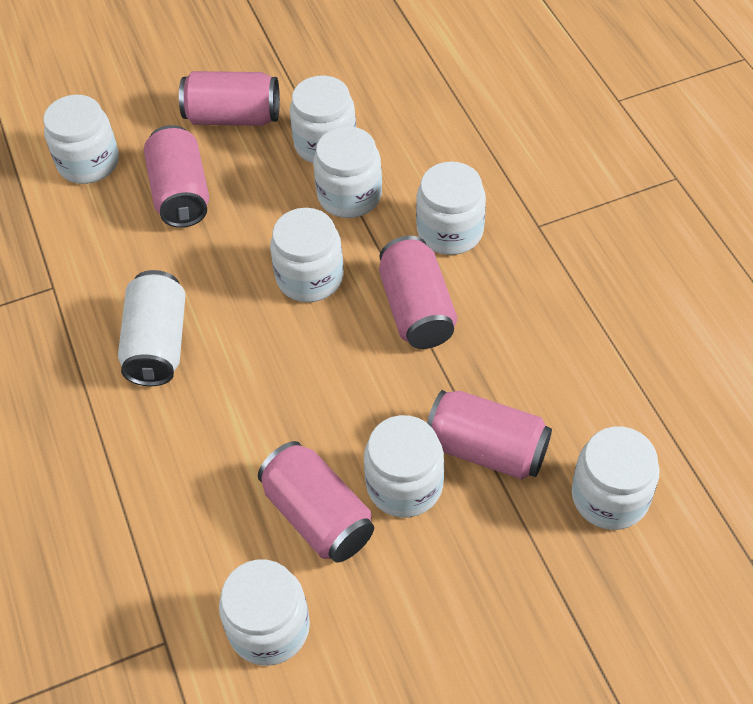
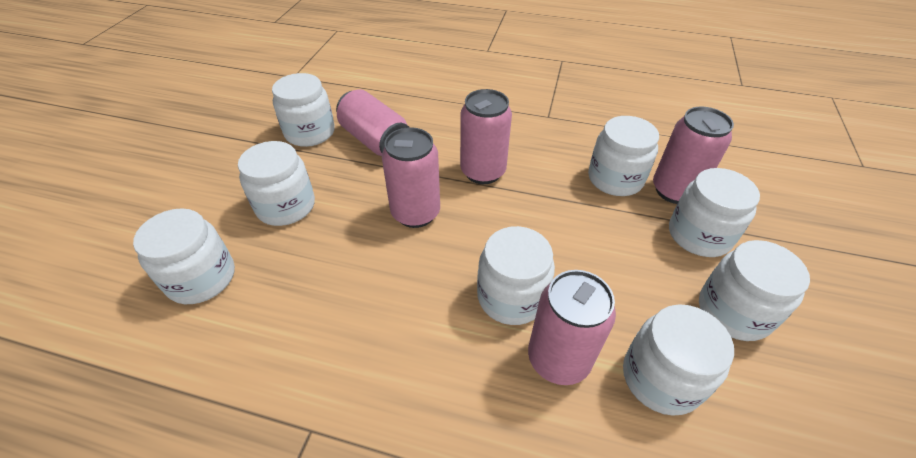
white can: [118,270,186,386] = 1 -> none = 0

